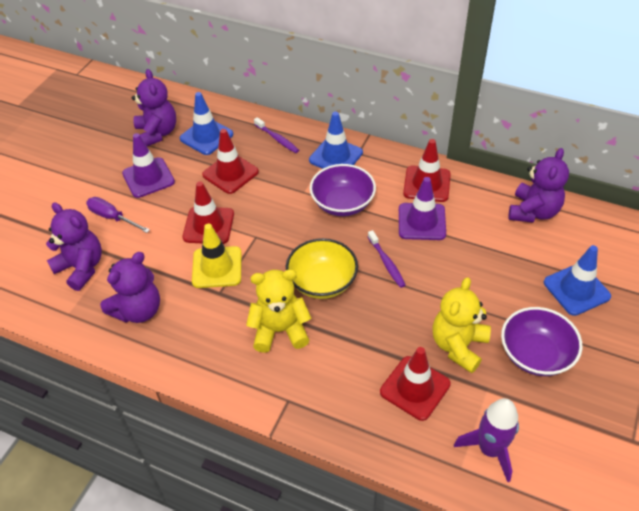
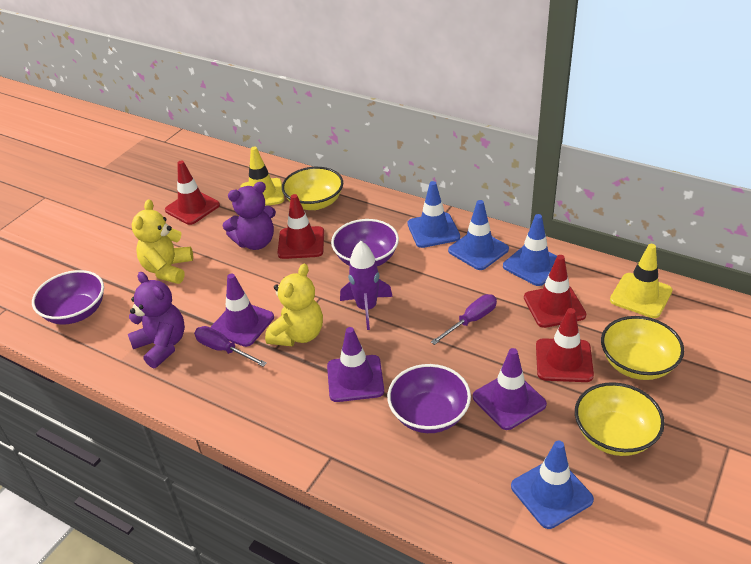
blue traffic cone: [180,92,233,155] [309,111,363,169] [544,245,611,316] = 3 -> [407,181,460,248] [448,200,509,270] [503,214,557,286] [511,440,594,529] = 4
purple bowl: [310,164,376,216] [501,307,582,376] = 2 -> [32,270,104,325] [331,219,399,266] [387,364,471,433] = 3
purple screwdriver: [86,197,150,233] = 1 -> [194,326,267,367] [431,294,497,345] = 2
purple teddy bear: [46,202,102,291] [100,252,160,323] [132,69,176,146] [509,148,569,223] = 4 -> [128,272,185,368] [223,182,276,250] = 2
purple toothbrush: [254,117,299,153] [368,230,406,288] = 2 -> none = 0
purple traffic cone: [122,133,175,198] [399,177,446,240] = 2 -> [210,274,274,347] [327,327,384,402] [473,348,547,430] = 3
yellow bowl: [286,238,358,299] = 1 -> [282,167,343,210] [575,382,665,456] [601,316,684,380] = 3
yellow traffic cone: [192,224,242,288] = 1 -> [240,147,284,206] [610,244,673,318] = 2

